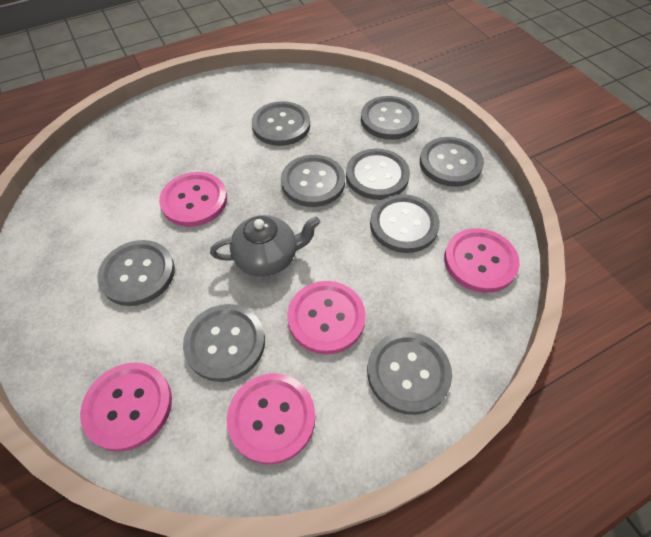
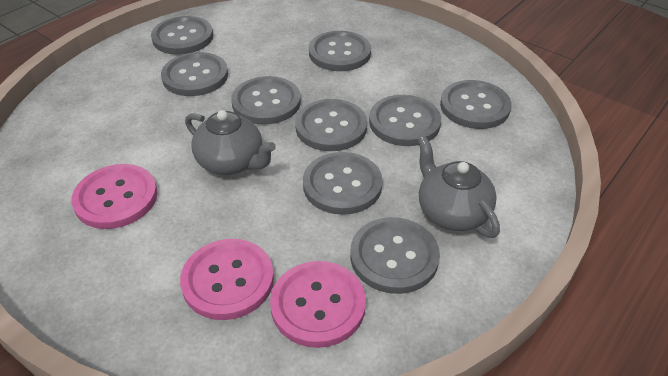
grey teapot: [210,215,320,277] = 1 -> [185,110,276,175] [418,136,500,238] = 2
pink button: [80,362,172,452] [159,172,227,227] [227,373,315,465] [287,281,366,354] [444,228,520,293] = 5 -> [72,164,157,229] [180,239,274,320] [270,261,366,348] = 3

